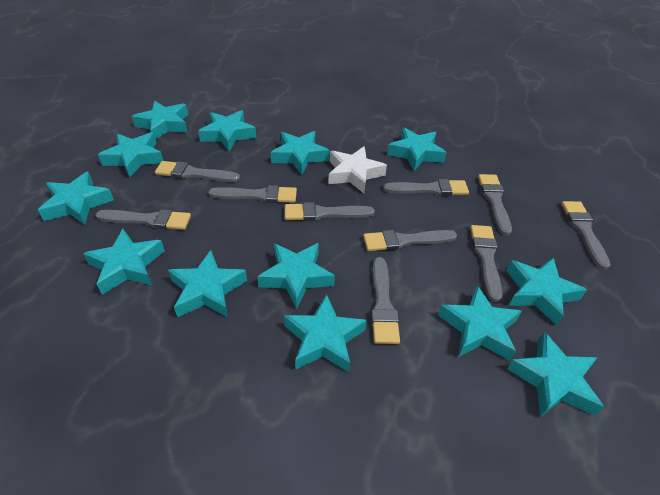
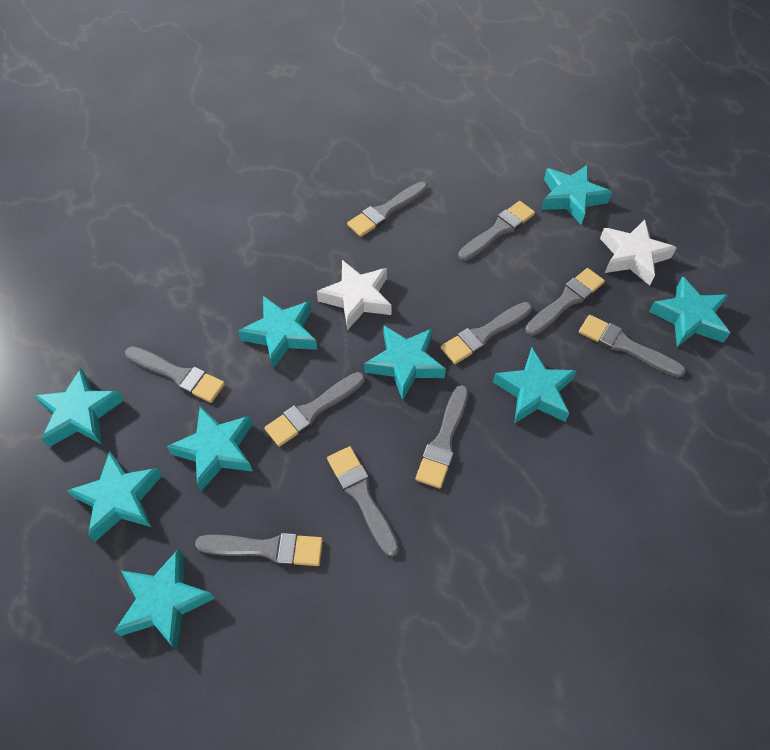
turquoise star: [38,171,114,225] [83,229,165,295] [98,132,163,177] [132,101,188,139] [168,250,247,318] [198,110,257,151] [257,243,335,309] [271,131,330,175] [284,294,367,372] [387,128,447,171] [438,285,522,361] [506,257,587,326] [507,332,604,417] = 13 -> [34,368,124,447] [67,451,162,542] [114,548,215,650] [167,406,253,491] [238,296,317,368] [364,326,446,401] [493,347,577,424] [541,165,612,225] [649,276,730,347] = 9
white star: [328,146,387,193] = 1 -> [317,260,392,330] [600,219,677,285] = 2

